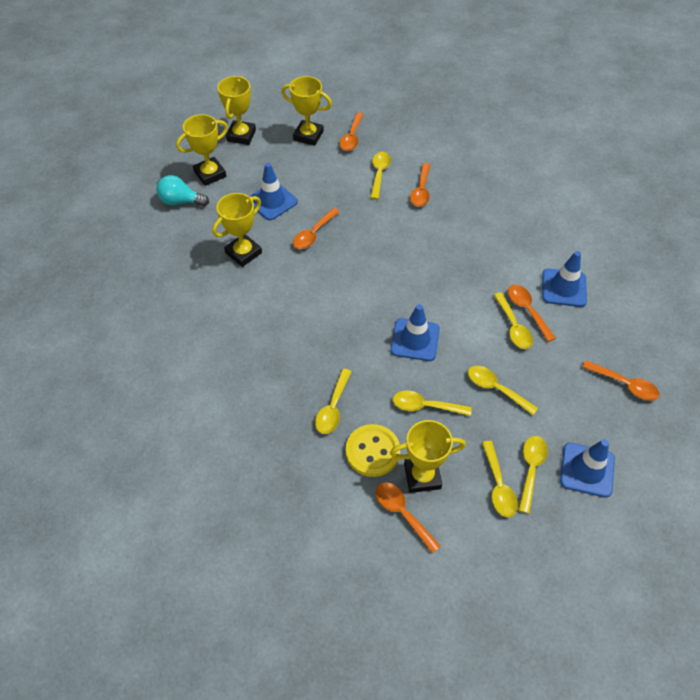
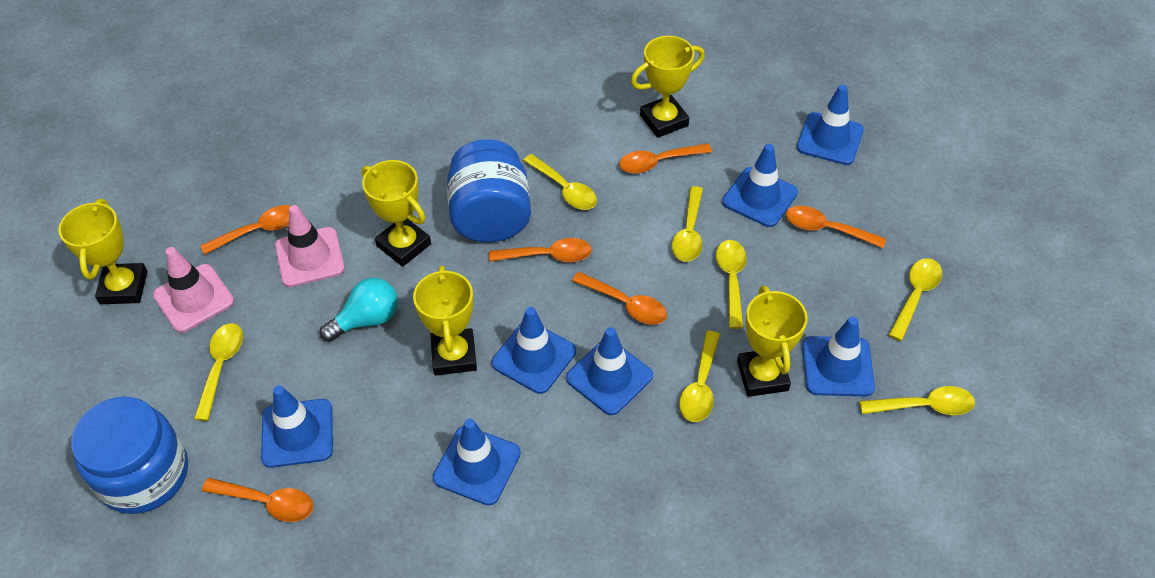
blue jar: none = 0 -> [71,397,188,514] [447,139,531,243] = 2
blue traffic cone: [249,163,298,220] [390,304,440,361] [542,251,587,307] [560,439,615,498] = 4 -> [261,385,333,468] [433,419,521,506] [491,307,576,394] [566,327,653,415] [722,144,798,227] [797,85,864,165] [802,317,875,397] = 7
pink traffic cone: none = 0 -> [153,247,234,333] [275,205,345,287] = 2
yellow button: [346,424,400,477] = 1 -> none = 0

